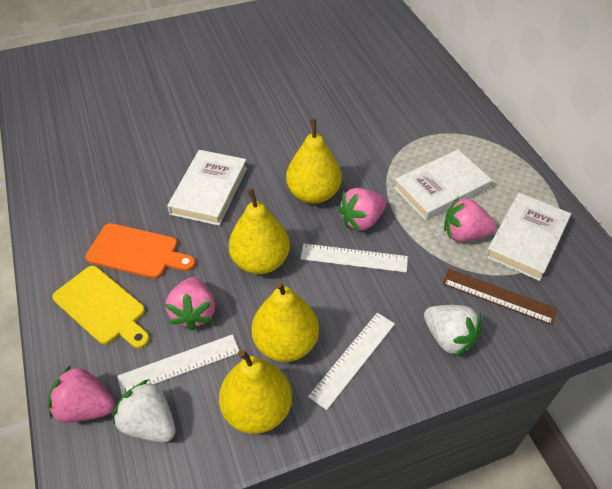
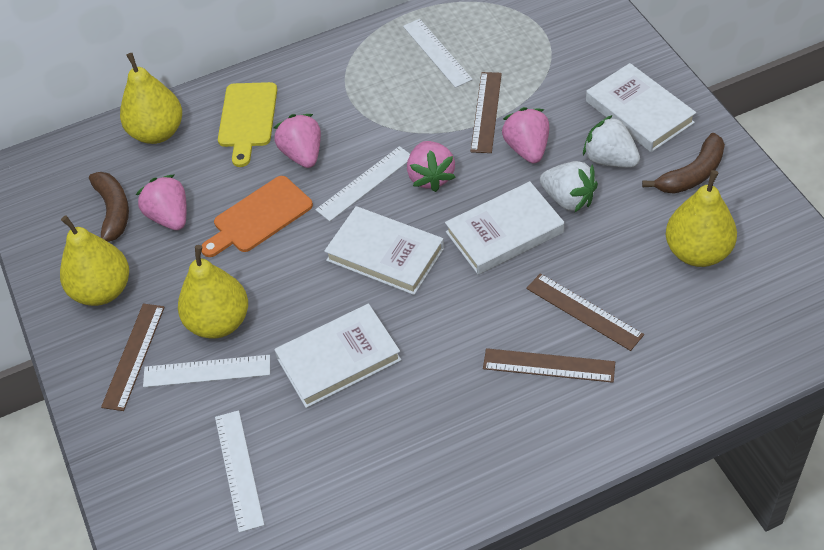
brown banana: none = 0 -> [89,172,129,242] [642,133,725,194] = 2
brown ruler: [443,269,557,325] = 1 -> [101,304,165,411] [470,72,502,153] [483,348,615,383] [526,273,644,351] = 4
white book: [167,150,247,226] [394,150,492,221] [485,193,571,281] = 3 -> [274,304,401,408] [324,206,444,295] [445,181,564,275] [586,63,696,152] = 4
white ruler: [117,334,239,396] [300,244,408,273] [308,313,395,410] = 3 -> [143,355,270,387] [215,410,264,533] [315,146,410,222] [403,19,473,88] = 4

